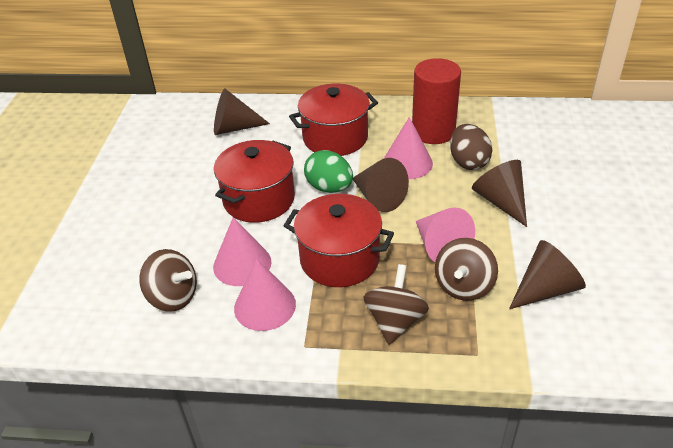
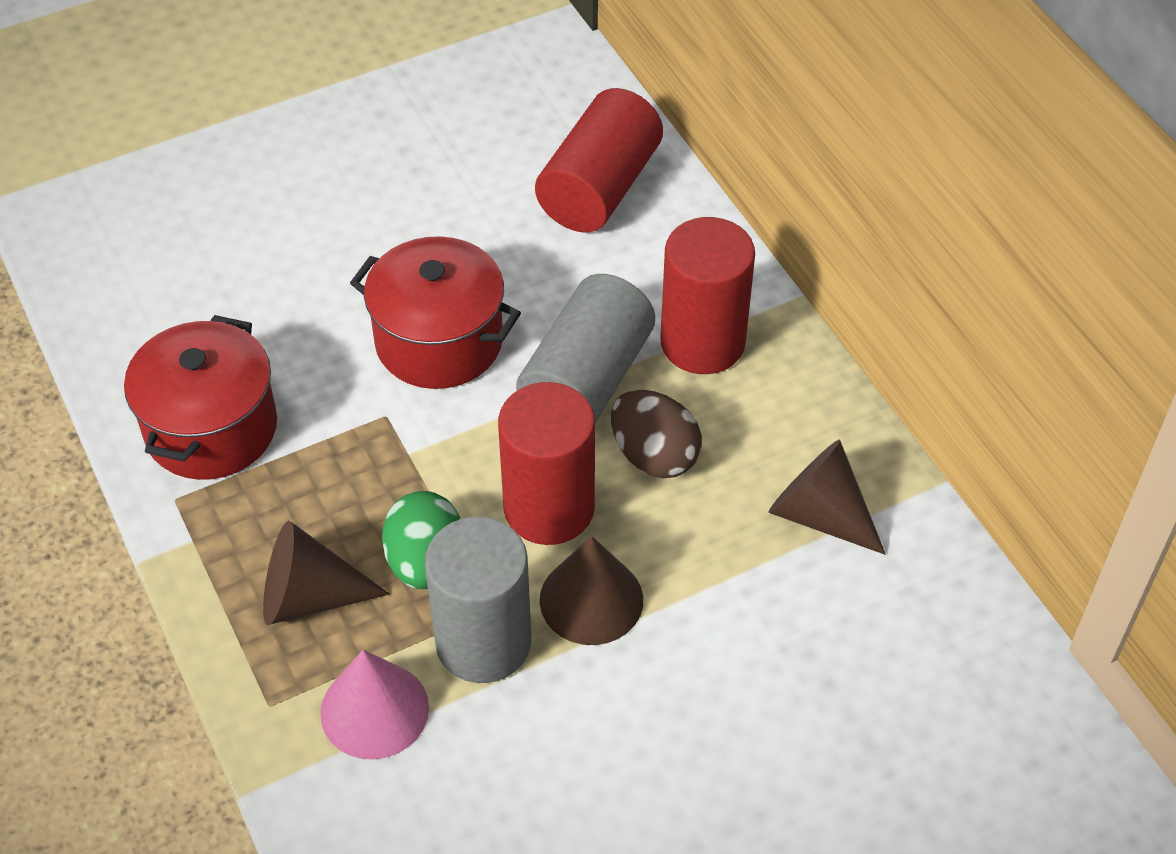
brown cone: [214,89,270,135] [353,158,409,212] [472,160,527,227] [509,240,586,309] = 4 -> [263,521,390,625] [540,536,643,645] [768,439,885,555] = 3
brown spinning top: [139,249,197,312] [364,264,429,345] [435,238,498,301] = 3 -> none = 0
grey cylinder: none = 0 -> [425,517,531,683] [516,274,655,423] = 2
pink cone: [213,217,272,286] [234,259,296,331] [384,117,433,179] [416,207,475,262] = 4 -> [320,650,429,759] = 1
red cylinder: [412,58,461,144] = 1 -> [498,382,595,545] [535,88,663,232] [661,217,755,374] = 3
red pot: [214,140,295,223] [283,194,394,287] [289,84,378,156] = 3 -> [124,315,277,480] [350,236,521,389] = 2

